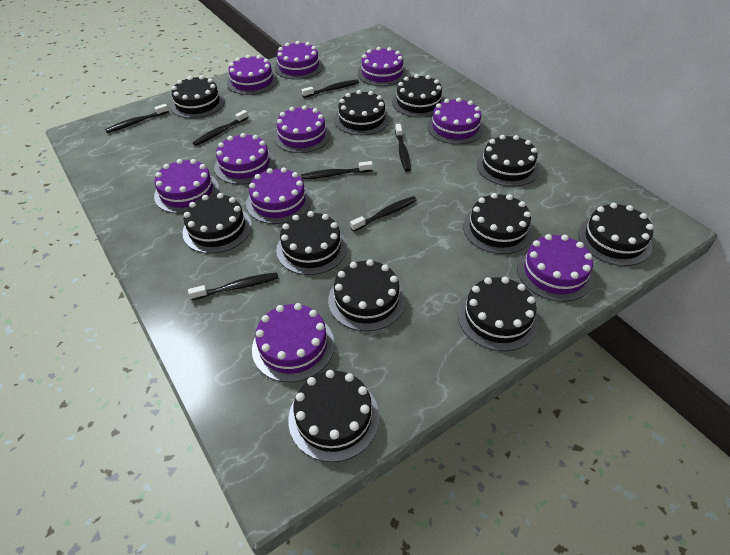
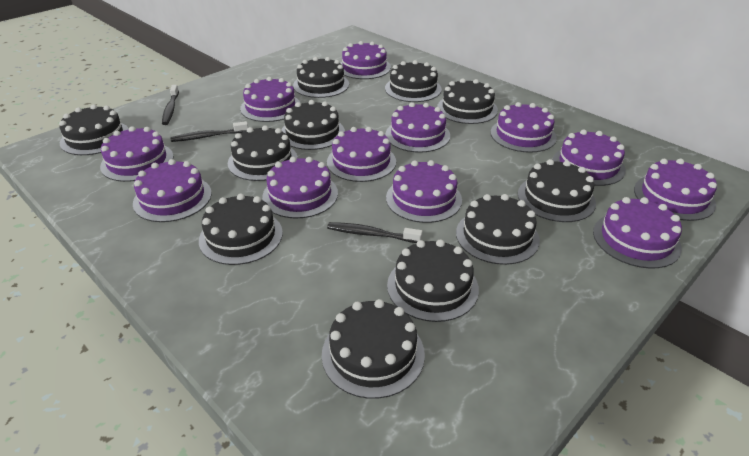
black toothbrush: [105,104,169,133] [188,272,279,300] [193,110,249,146] [301,161,373,179] [302,79,359,98] [350,196,417,232] [395,124,411,172] = 7 -> [162,85,179,125] [170,121,248,142] [327,222,423,243] = 3
purple cake: [154,159,219,214] [214,133,275,185] [227,55,278,95] [246,168,311,224] [252,303,335,382] [274,41,323,80] [274,105,331,153] [358,47,407,86] [427,98,484,144] [517,234,594,302] = 10 -> [100,126,173,182] [133,159,212,222] [240,77,300,122] [262,157,338,218] [327,127,396,182] [341,41,391,79] [386,102,450,153] [386,160,462,223] [490,102,557,153] [553,130,626,186] [593,197,682,269] [634,159,717,221] = 12

